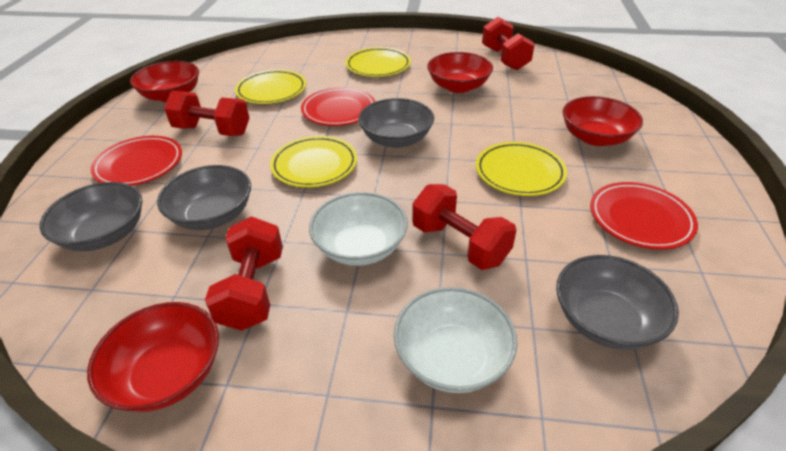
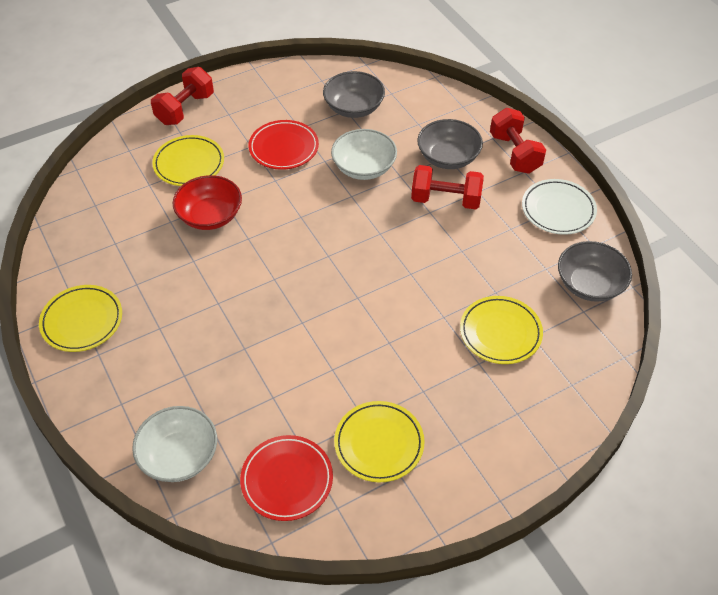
grey bowl: [39,182,142,251] [157,165,251,230] [358,98,434,148] [556,255,679,350] = 4 -> [323,71,385,118] [417,119,483,169] [558,241,632,302] = 3
red bowl: [87,302,219,412] [130,61,199,102] [427,52,493,93] [562,96,643,146] = 4 -> [173,175,242,230] = 1
red dumbbell: [164,91,250,136] [205,217,283,331] [412,184,516,270] [482,17,535,70] = 4 -> [151,67,214,125] [411,165,484,209] [490,108,546,174] = 3
red plate: [91,136,182,186] [301,87,376,126] [590,182,698,250] = 3 -> [240,435,333,521] [248,120,319,170] = 2
white plate: none = 0 -> [522,179,597,235] = 1

